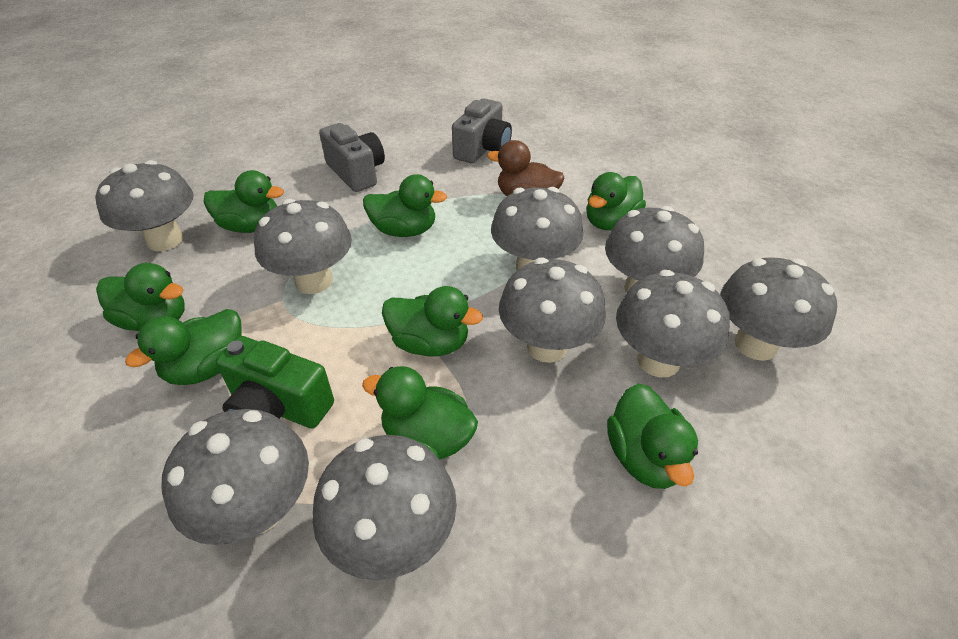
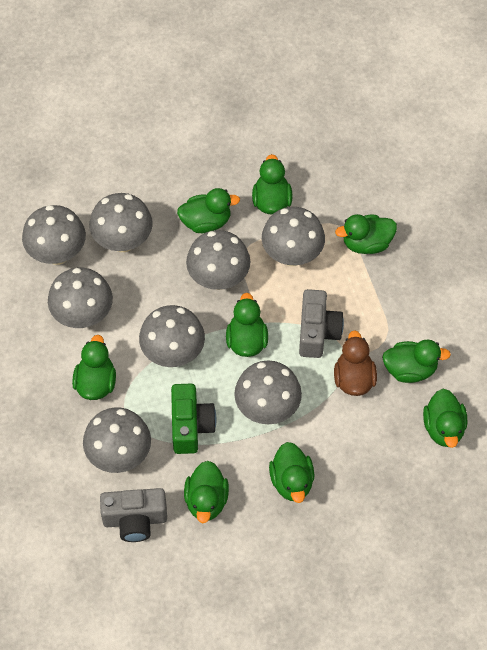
green duck: [96,263,185,331] [125,309,242,385] [203,170,284,233] [362,366,478,460] [363,174,447,237] [382,286,483,356] [586,172,646,230] [607,383,698,489] = 8 -> [72,335,116,400] [177,188,240,233] [184,461,229,523] [226,293,268,357] [252,154,293,215] [269,442,314,503] [335,214,397,254] [382,339,451,383] [423,389,467,448] = 9
grey mushroom: [95,160,194,251] [161,409,309,545] [254,199,352,294] [313,435,457,580] [491,187,583,270] [499,258,606,363] [605,206,704,293] [616,270,730,377] [720,257,837,361] = 9 -> [22,205,86,265] [48,268,113,328] [83,407,151,473] [89,193,153,252] [139,305,205,367] [186,230,250,290] [234,361,302,425] [262,207,325,266] = 8

